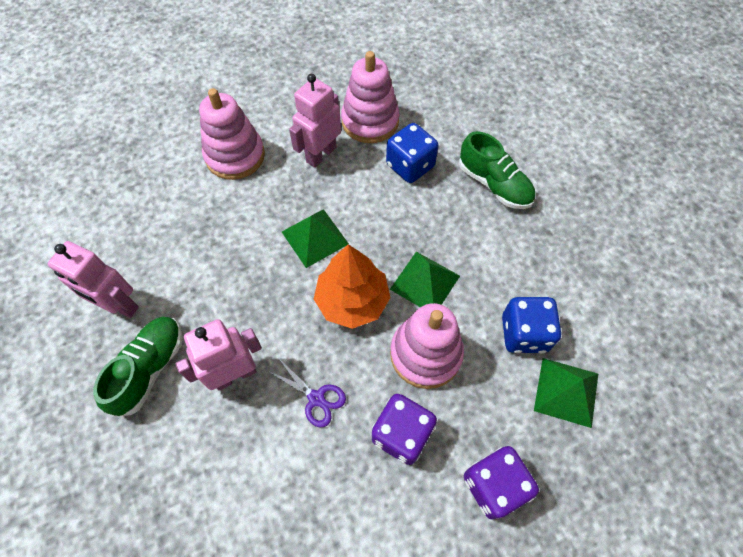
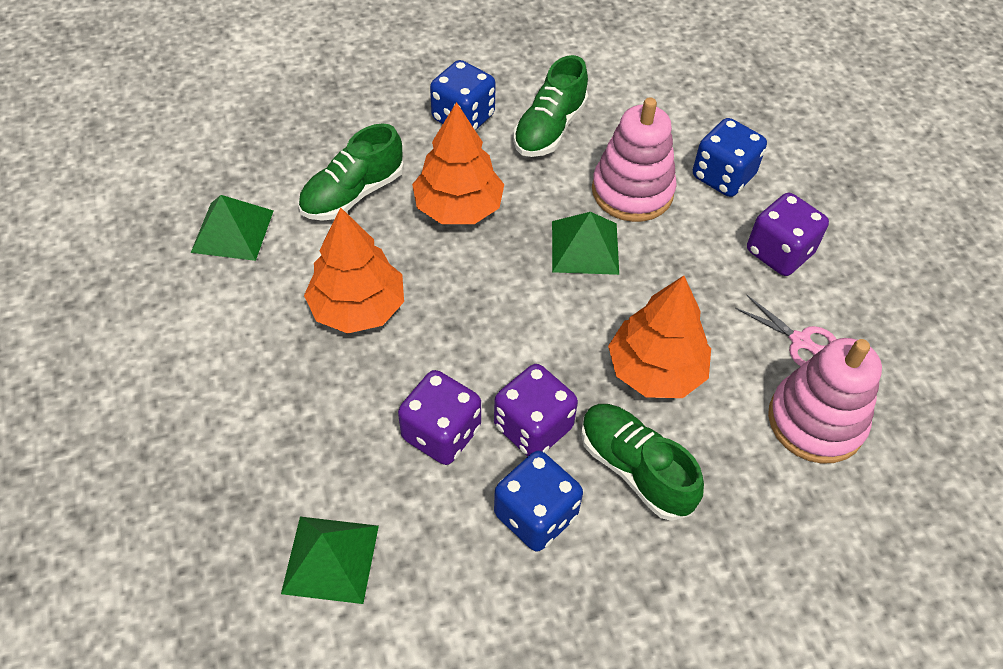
blue dice: [386,123,439,183] [502,297,561,353] = 2 -> [430,60,496,131] [494,451,583,552] [693,118,767,197] = 3
green shoe: [93,317,182,417] [459,131,535,209] = 2 -> [298,123,404,221] [513,55,588,157] [581,404,704,521] = 3
orange tree: [314,244,391,329] = 1 -> [304,208,404,334] [412,102,504,224] [608,276,711,398] = 3
pink robot: [48,241,139,318] [176,319,262,390] [289,74,341,168] = 3 -> none = 0
pink scissors: none = 0 -> [735,295,836,366] = 1
pink stacking toy: [199,88,265,180] [341,51,399,143] [390,303,464,389] = 3 -> [592,97,677,222] [768,338,882,464] = 2
purple dice: [372,394,437,465] [464,446,539,519] = 2 -> [398,370,481,465] [494,364,578,456] [747,193,829,276] = 3
purple scissors: [268,359,346,428] = 1 -> none = 0

